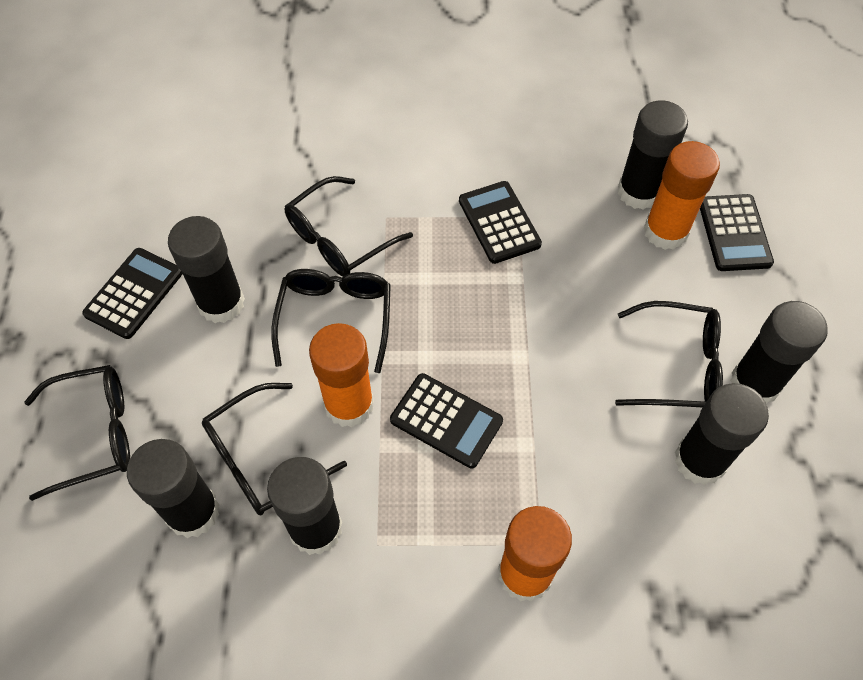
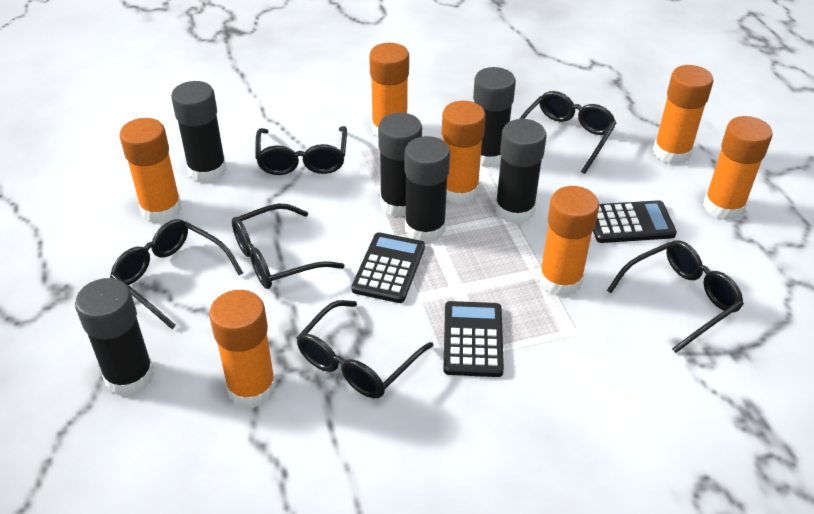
black calculator: [82,248,183,339] [390,373,503,468] [459,181,542,264] [700,194,774,271] = 4 -> [352,232,425,303] [443,301,504,377] [593,200,677,243] = 3
black glasses: [24,365,130,501] [202,383,347,515] [271,269,391,373] [284,176,413,276] [615,301,723,407] = 5 -> [110,219,243,329] [232,204,345,289] [256,126,347,175] [296,300,433,398] [519,91,616,174] [607,240,744,353] = 6
orange glue stick: [309,323,374,427] [498,506,572,602] [644,141,720,250] = 3 -> [119,118,182,223] [209,290,276,408] [369,43,409,138] [442,101,486,204] [539,186,599,296] [653,65,713,165] [703,116,773,220] = 7

